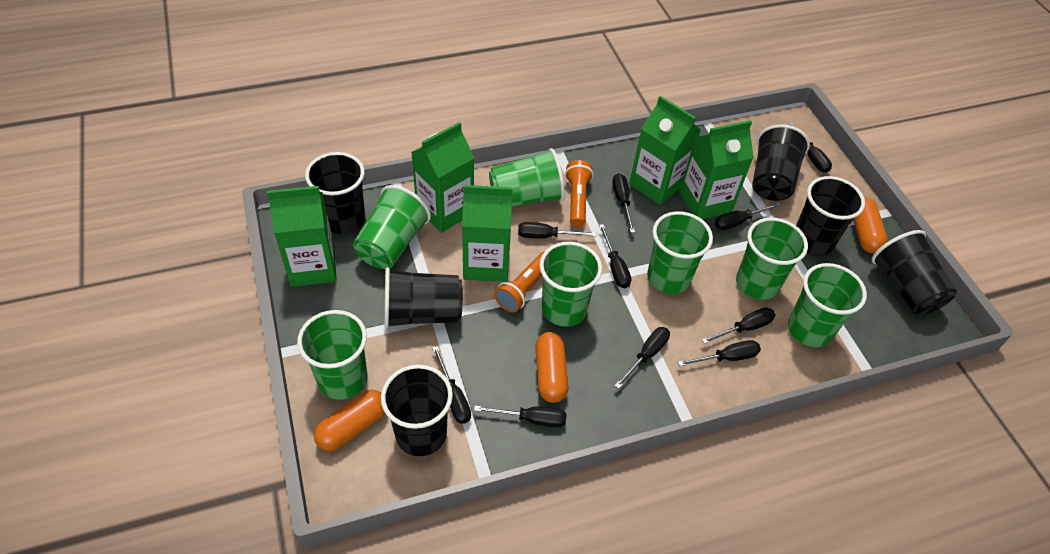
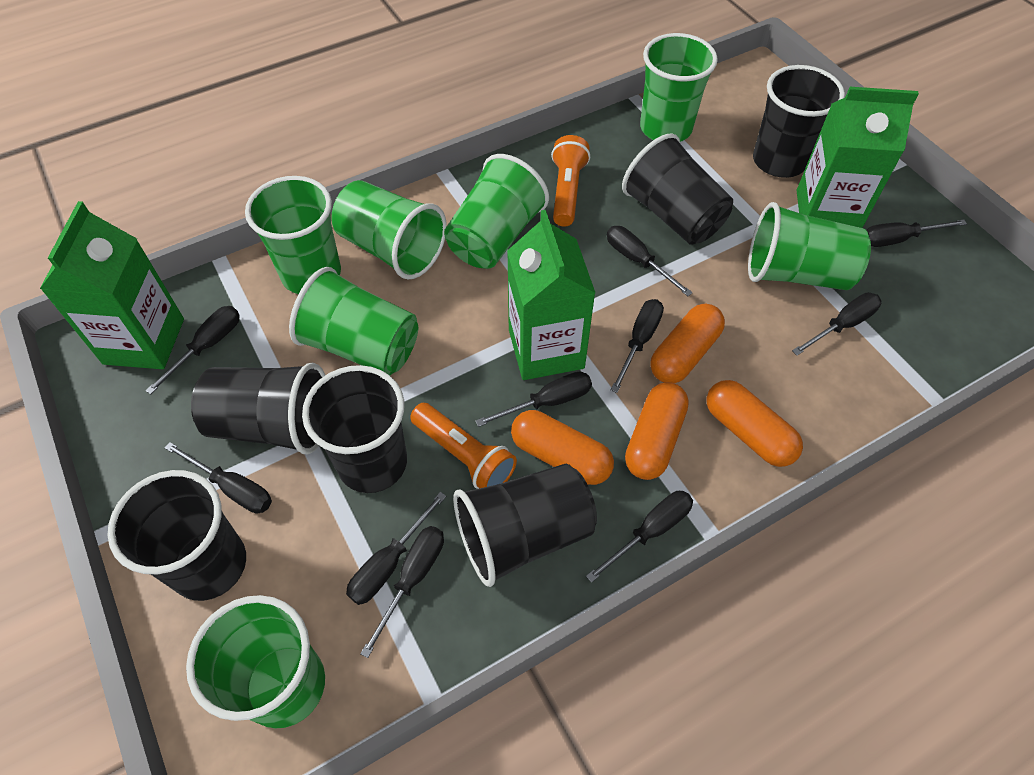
green carton: [267,186,337,287] [411,122,474,233] [462,185,513,282] [629,96,701,205] [679,120,754,219] = 5 -> [40,201,184,369] [507,210,595,380] [797,87,919,228] = 3
orange capsule: [314,390,385,451] [535,332,569,403] [853,198,888,254] = 3 -> [511,410,614,485] [625,382,689,480] [650,304,725,383] [706,380,803,467] = 4

